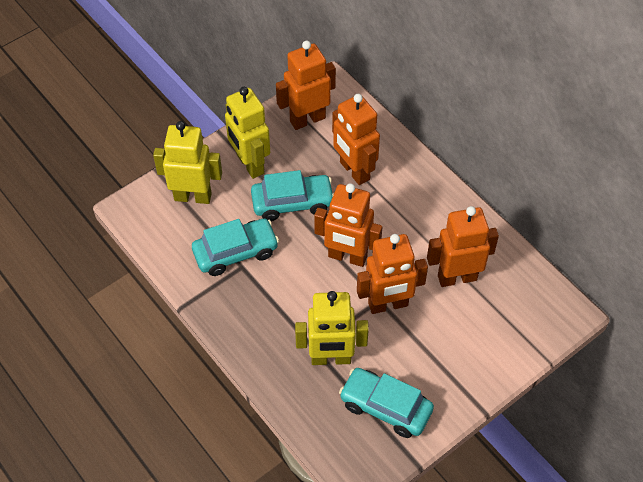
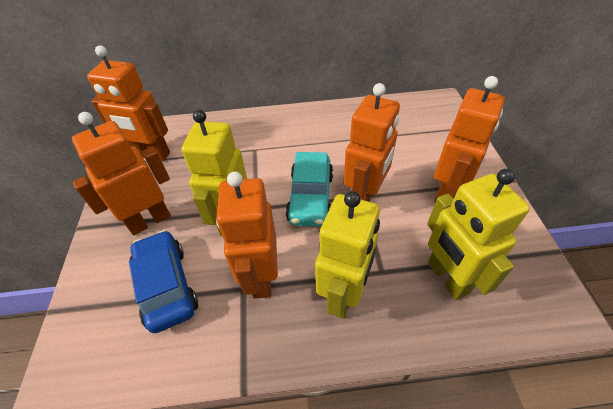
blue car: none = 0 -> [129,230,198,333] = 1
turquoise car: [192,219,279,276] [251,170,334,221] [339,368,434,438] = 3 -> [286,152,333,227] = 1

